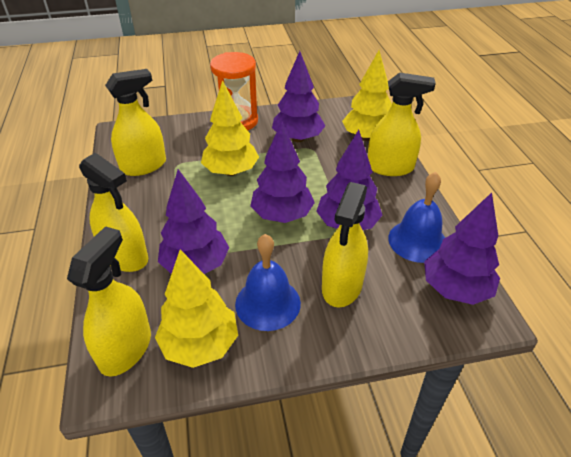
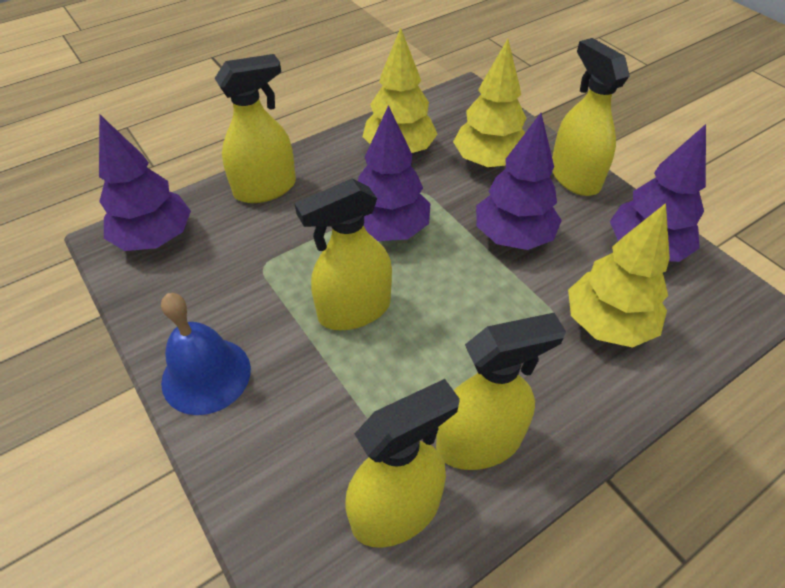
blue bell: [235,234,301,331] [388,172,445,263] = 2 -> [161,293,251,415] = 1
orange hourglass: [210,52,258,130] = 1 -> none = 0
purple tree: [158,169,229,274] [250,121,315,223] [272,51,325,142] [316,130,383,230] [424,192,500,305] = 5 -> [99,114,191,251] [358,105,431,241] [476,113,562,250] [610,124,706,262] = 4

